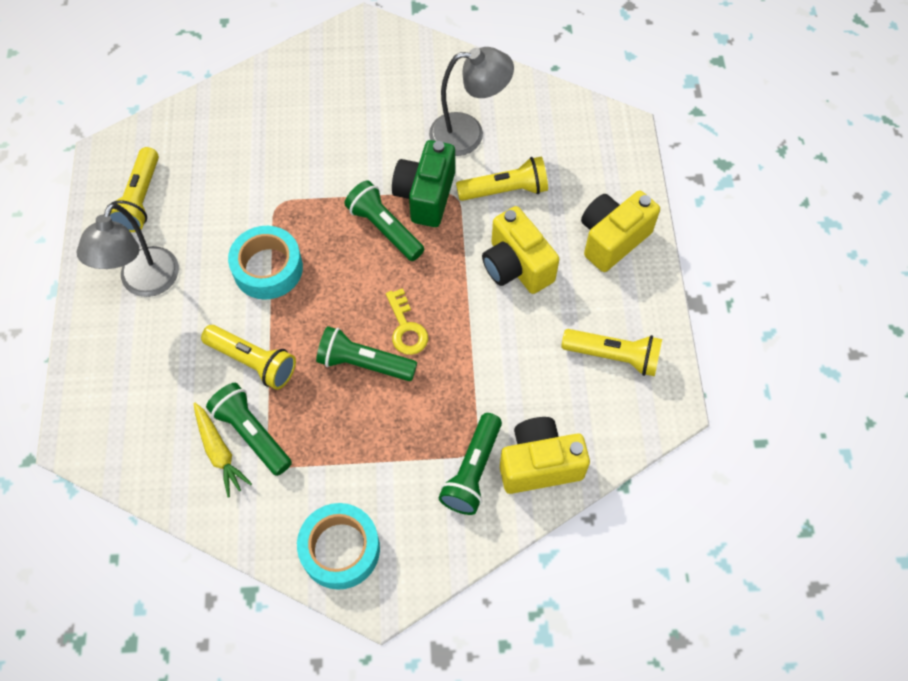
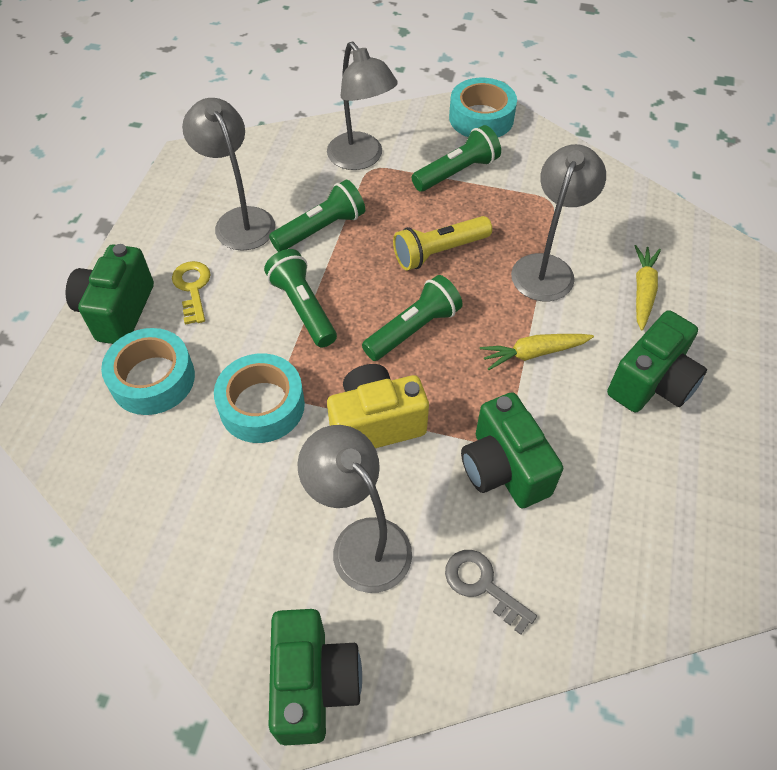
green camera: [392,140,455,227] = 1 -> [65,244,154,344] [268,609,362,745] [461,392,563,508] [607,310,707,412] = 4
grey key: none = 0 -> [445,550,537,635] = 1
grey lamp: [76,203,179,297] [429,47,514,156] = 2 -> [182,98,275,251] [297,425,412,593] [327,42,398,170] [511,144,606,301] = 4
turquoise tape: [228,226,303,300] [297,503,380,590] = 2 -> [101,328,195,415] [214,353,305,443] [449,78,517,137] = 3
yellow camera: [482,206,559,294] [500,417,590,494] [581,190,660,272] = 3 -> [327,364,429,448] = 1
yellow carrot: [193,403,252,498] = 1 -> [480,334,594,370] [635,245,661,331] = 2
yellow flashlight: [110,147,159,232] [201,325,296,390] [456,157,548,201] [561,329,662,376] = 4 -> [393,216,492,270] = 1

